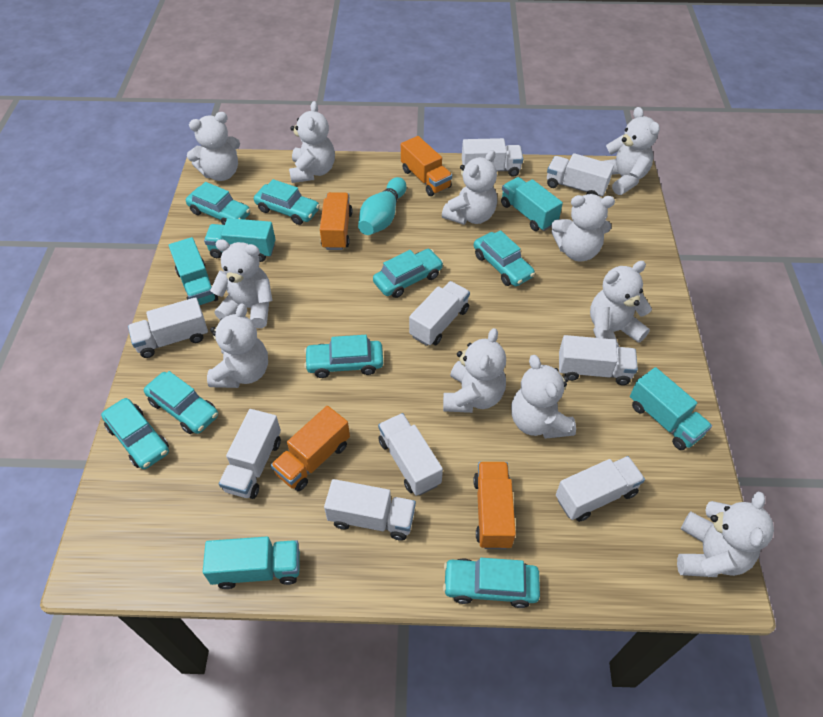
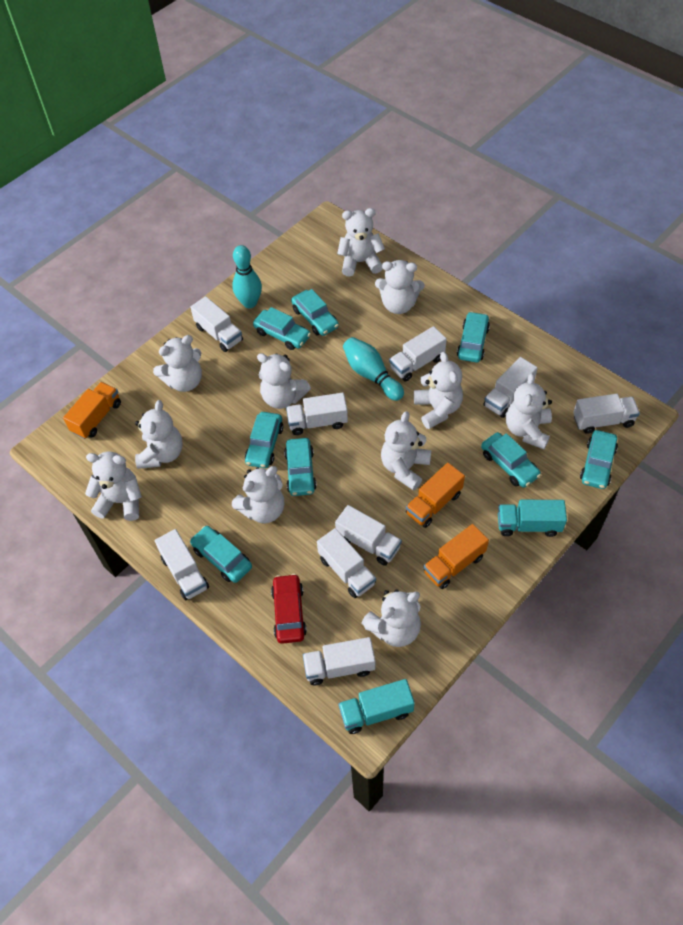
orange truck: [271,406,350,491] [320,192,353,250] [401,136,452,196] [474,462,516,549] = 4 -> [63,382,121,439] [406,463,465,528] [423,524,489,589] = 3
red car: none = 0 -> [271,574,307,644] = 1
turquoise bowling pin: [358,177,407,235] = 1 -> [232,245,262,308] [343,337,404,401] = 2
turquoise truck: [169,237,218,305] [203,536,300,589] [204,218,275,262] [501,177,563,231] [630,367,712,450] = 5 -> [338,679,415,734] [498,500,567,537] = 2

